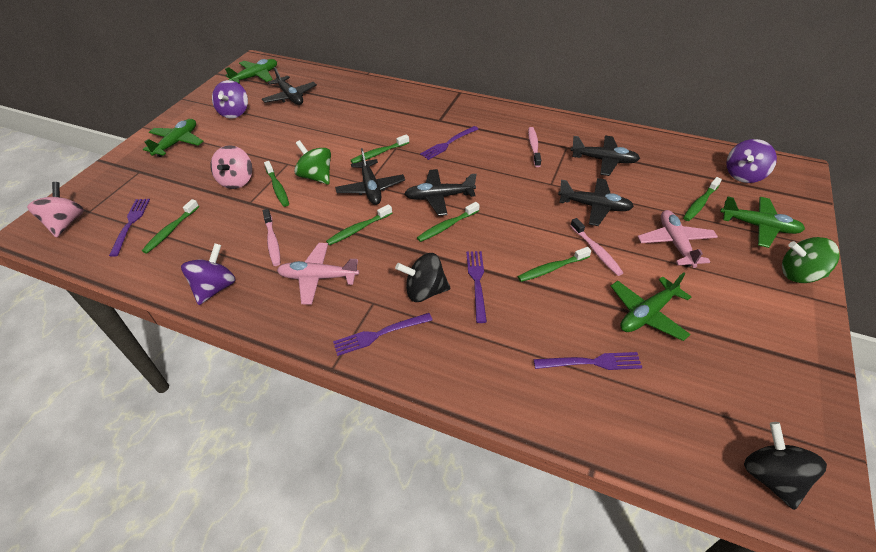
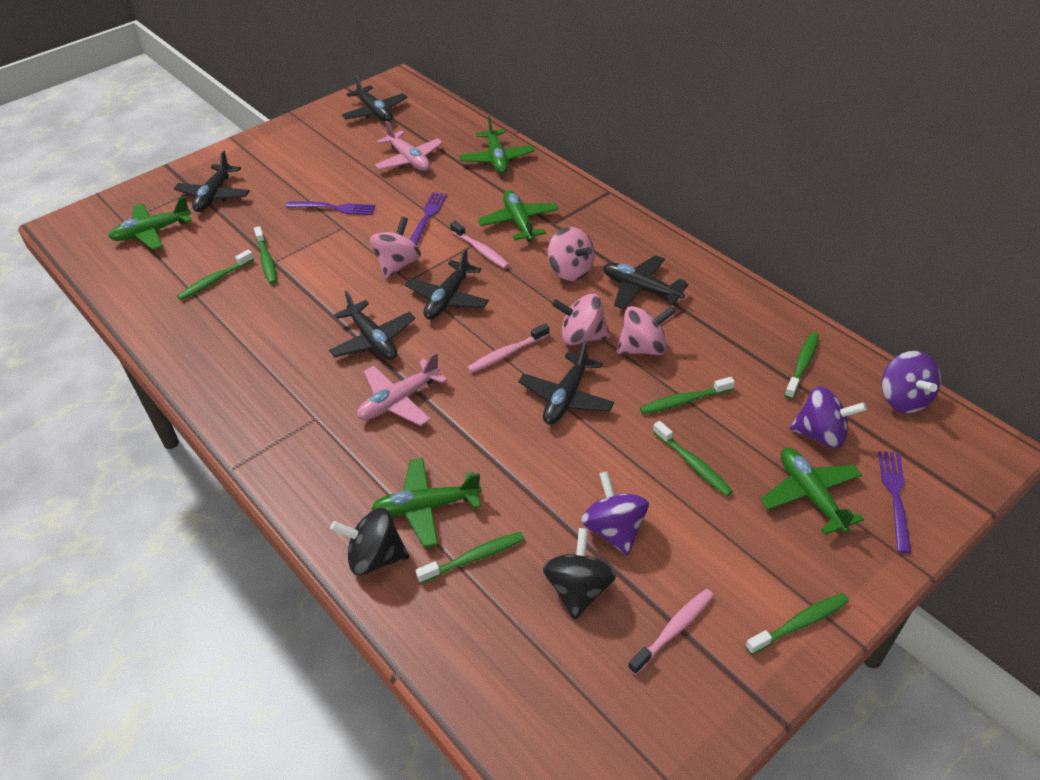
black plane: [262,67,317,105] [335,148,405,205] [405,169,477,216] [558,178,634,226] [571,136,640,176] = 5 -> [174,150,250,212] [329,291,415,360] [341,75,408,122] [405,248,489,320] [518,340,614,425] [603,255,688,309] = 6
green plane: [143,119,203,157] [225,59,277,84] [611,273,691,341] [720,196,805,248] = 4 -> [109,196,192,250] [371,458,482,547] [459,116,535,174] [478,190,559,242] [760,448,864,535] = 5
green spinning top: [294,140,331,185] [782,237,840,283] = 2 -> none = 0
pink spinning top: [27,182,84,238] [210,145,252,189] = 2 -> [370,217,421,279] [548,227,595,281] [552,294,610,345] [616,306,676,355] = 4
purple fork: [109,199,150,257] [333,313,432,356] [420,126,478,160] [466,251,487,323] [534,352,642,370] = 5 -> [286,202,376,215] [410,192,447,246] [878,451,912,553] = 3

